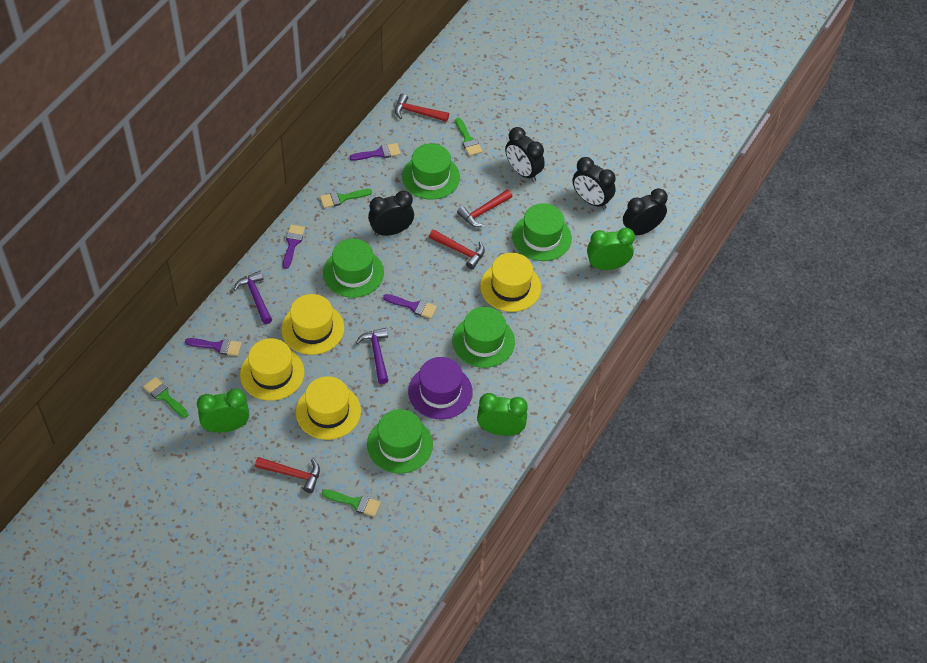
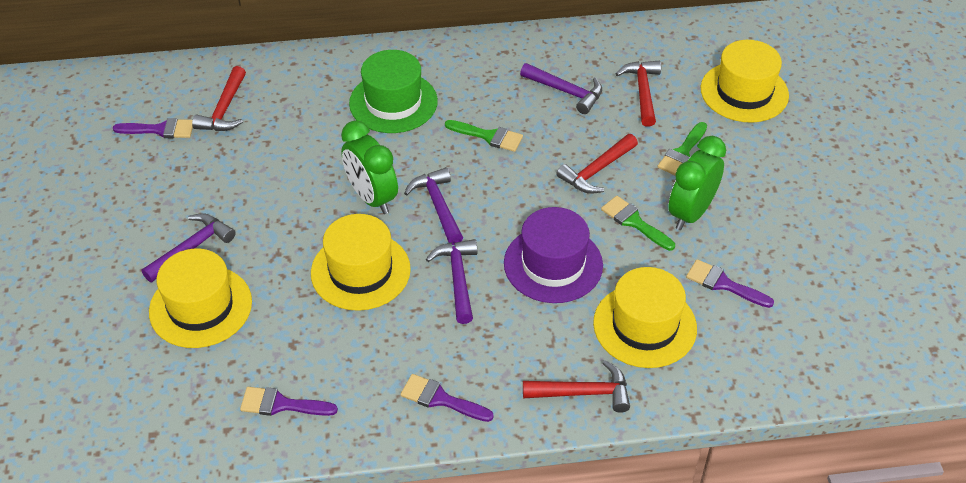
black clock: [368,191,414,236] [505,127,545,182] [573,157,616,209] [623,188,668,235] = 4 -> none = 0
green brush: [143,377,188,418] [320,189,372,208] [322,490,381,517] [455,118,482,156] = 4 -> [445,120,523,152] [601,196,675,251] [657,122,707,175] = 3
green clock: [197,389,249,433] [477,393,528,436] [587,228,635,270] = 3 -> [341,120,398,214] [668,136,726,230] = 2
green hat: [323,239,384,298] [367,409,433,474] [402,143,460,200] [452,307,515,368] [512,203,572,261] = 5 -> [349,50,438,133] = 1
purple hammer: [233,271,272,324] [356,328,389,384] = 2 -> [142,213,236,282] [404,167,463,245] [426,239,478,324] [520,63,602,114] = 4

